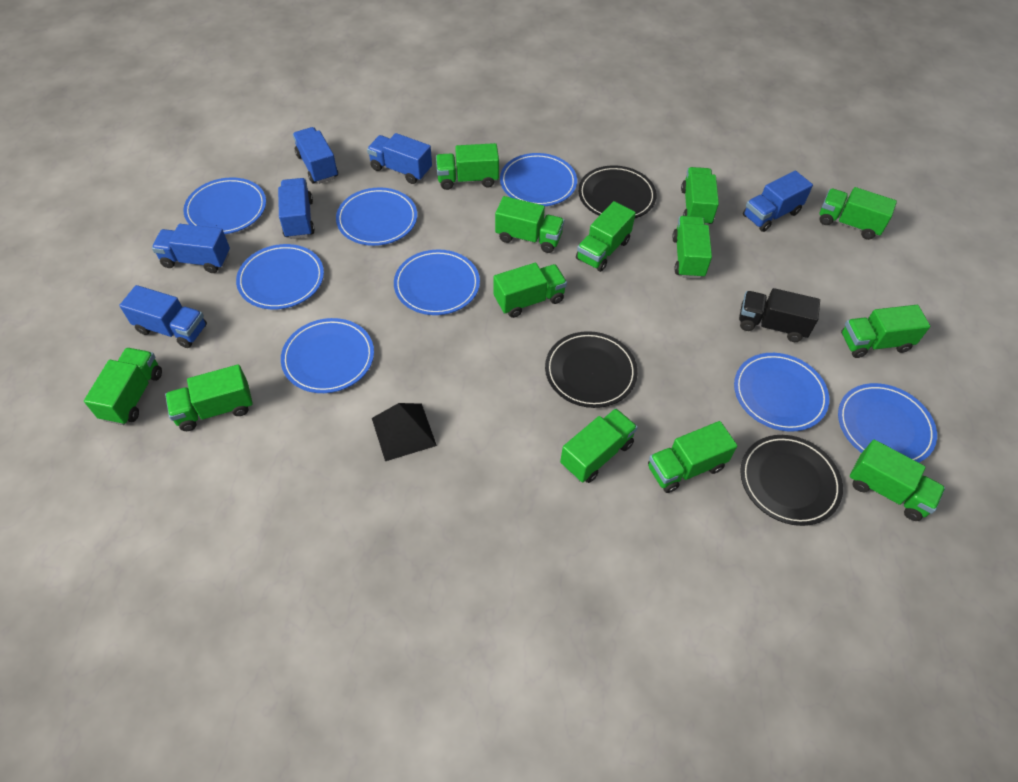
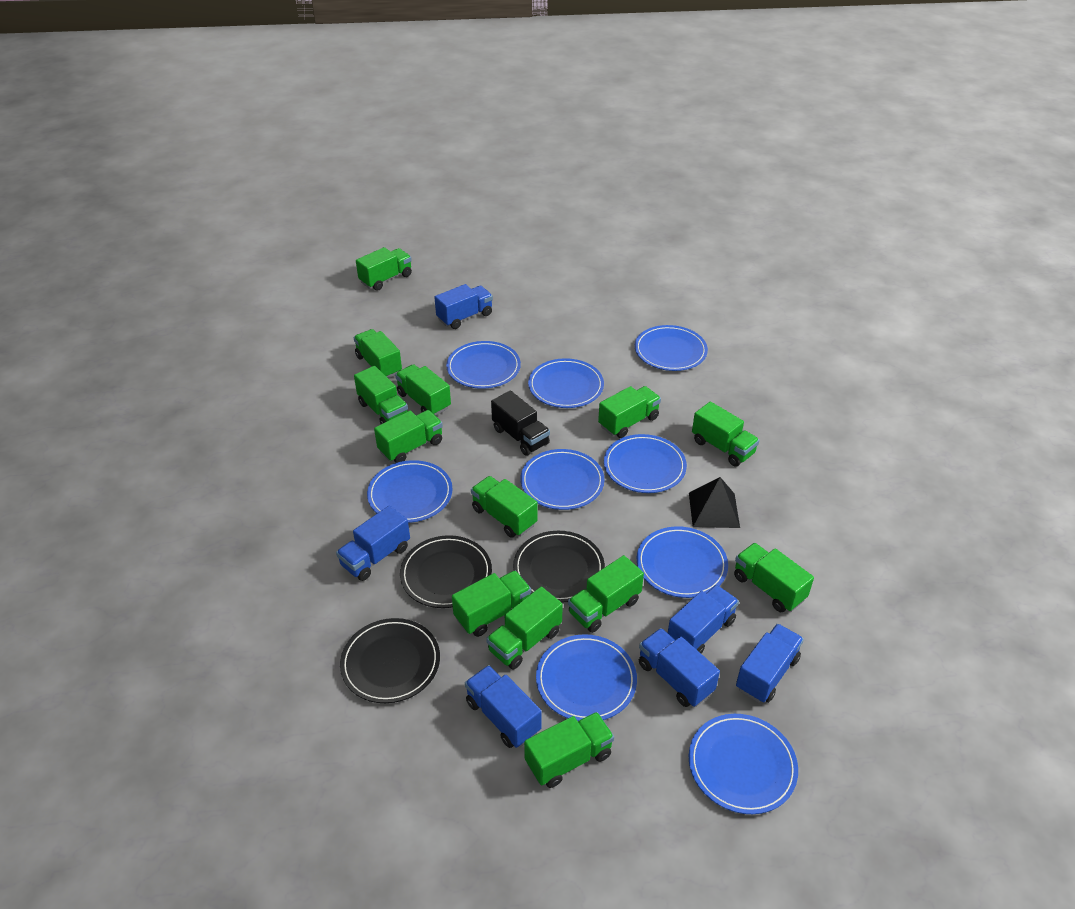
blue plate: [183,177,266,234] [236,244,324,309] [281,318,374,393] [336,188,417,246] [394,249,480,315] [500,153,577,206] [734,353,829,432] [838,383,937,463] = 8 -> [367,460,453,523] [446,341,521,389] [521,449,605,510] [528,358,604,408] [536,634,637,721] [604,434,687,493] [635,325,708,371] [637,526,728,598] [689,714,798,814] = 9

